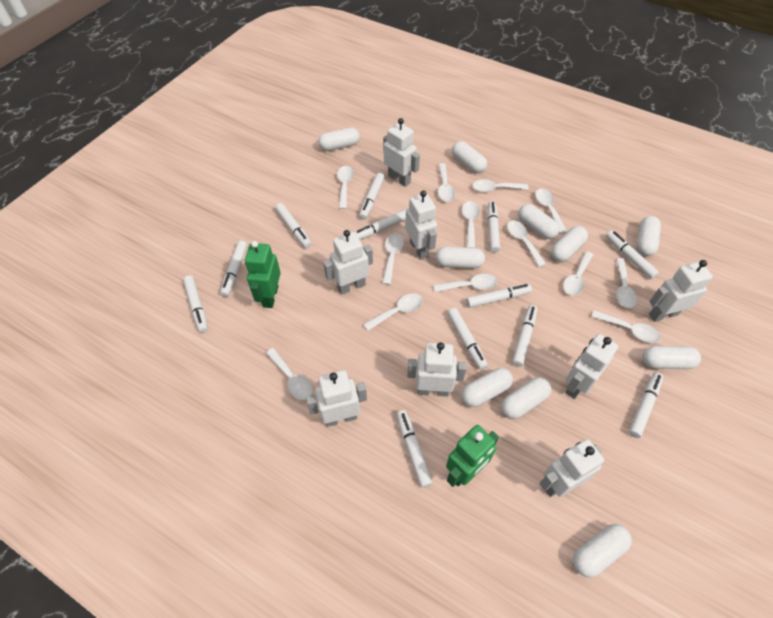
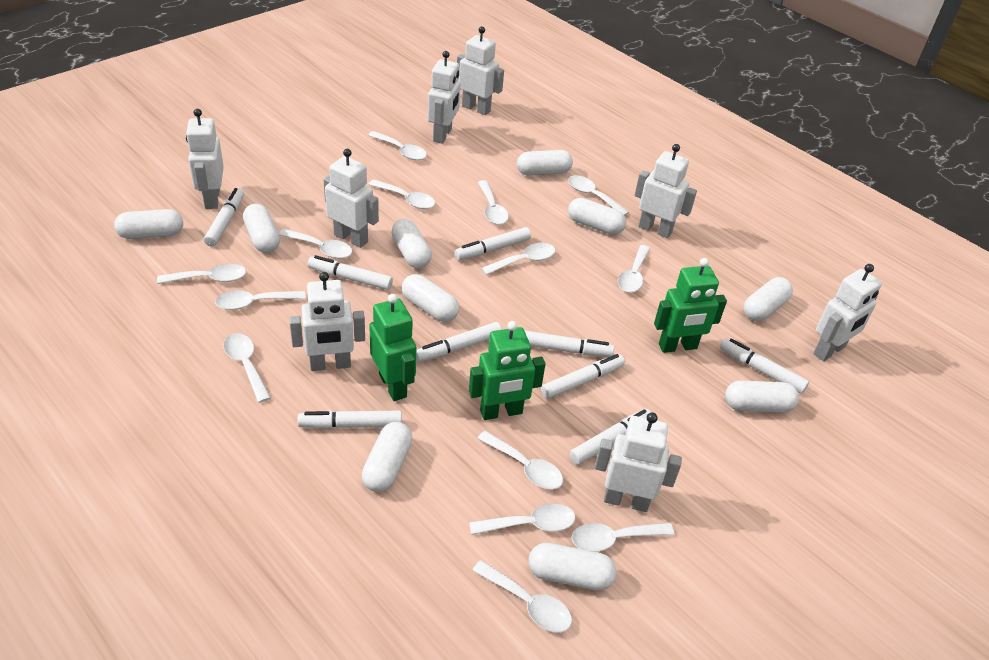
green robot: [245,241,281,308] [446,425,499,487] = 2 -> [369,294,416,401] [469,321,545,420] [654,258,727,353] = 3
white marker: [183,276,208,333] [220,241,247,297] [275,203,312,248] [355,210,406,240] [359,173,385,219] [396,410,433,488] [447,308,488,370] [466,284,532,308] [487,201,500,253] [512,305,537,367] [606,231,659,279] [629,372,663,438] = 12 -> [204,188,244,247] [298,410,402,429] [308,255,393,290] [416,322,502,362] [455,227,531,260] [524,330,614,357] [541,354,625,399] [570,409,651,465] [720,338,809,394] = 9
white spoon: [266,348,312,400] [337,166,354,209] [363,293,423,331] [382,234,404,285] [434,274,497,292] [438,163,455,202] [462,201,480,248] [472,179,529,192] [507,221,546,267] [535,189,567,234] [563,251,593,295] [591,310,661,343] [616,258,637,308] = 13 -> [157,264,246,284] [215,290,306,310] [223,333,271,403] [279,229,352,259] [368,131,427,160] [368,179,435,209] [469,504,575,535] [472,560,572,633] [477,431,563,489] [478,180,509,225] [481,243,555,275] [568,175,629,216] [572,523,675,552] [618,245,650,293] = 14

